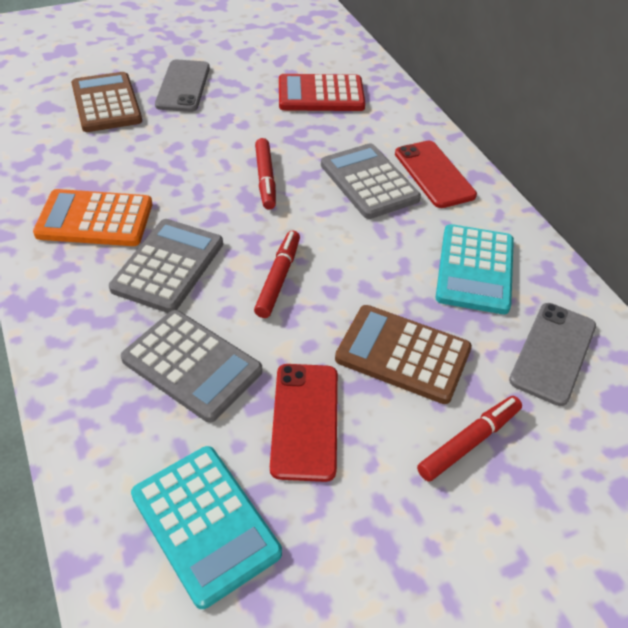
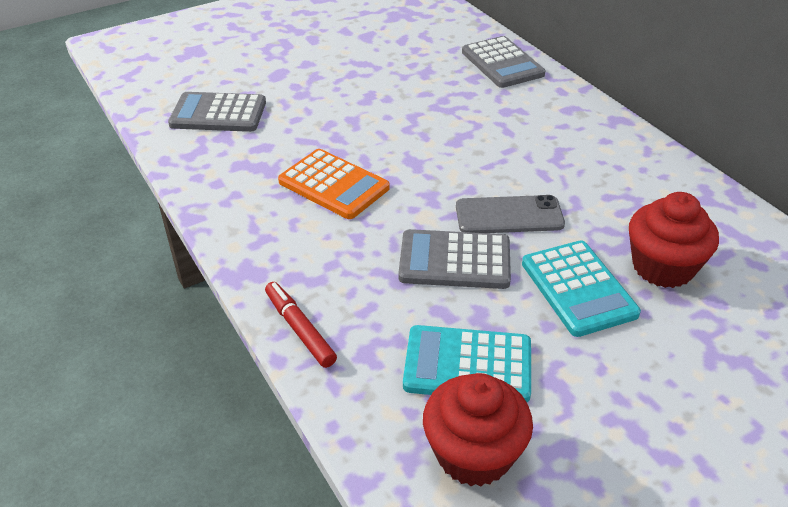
brown calculator: [71,72,142,132] [335,305,472,404] = 2 -> none = 0
grey phone: [155,60,210,112] [509,303,596,406] = 2 -> [456,195,565,233] = 1
red calculator: [279,74,365,111] = 1 -> none = 0
red cupcake: none = 0 -> [423,373,533,487] [629,192,719,288] = 2
red marker: [254,231,300,318] [255,138,276,210] [417,396,522,481] = 3 -> [265,282,337,368] = 1
red phone: [270,364,338,482] [395,141,477,208] = 2 -> none = 0

